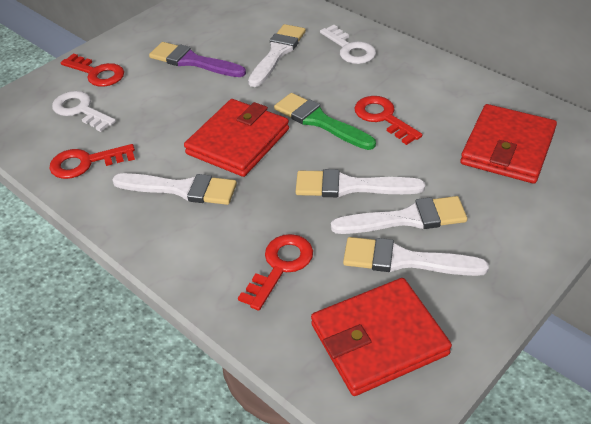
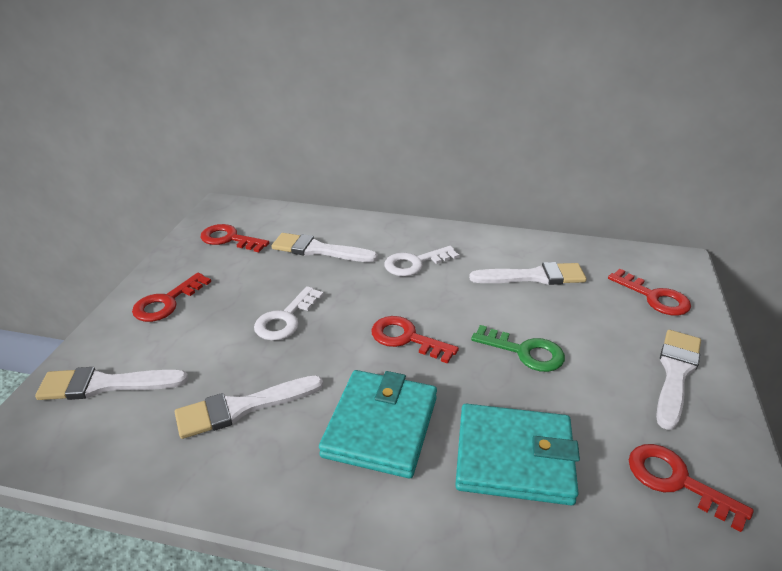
green brush: [274,93,376,150] = 1 -> none = 0
green key: none = 0 -> [471,325,565,372] = 1
purple brush: [149,42,246,77] = 1 -> none = 0
red key: [49,144,135,179] [61,53,124,87] [238,234,313,310] [354,96,422,145] = 4 -> [132,273,211,322] [200,224,269,252] [371,316,459,364] [608,269,691,316] [629,444,754,532] = 5
red wallet: [184,99,289,177] [311,278,452,396] [460,104,557,184] = 3 -> none = 0
turquoise wallet: none = 0 -> [319,370,437,478] [455,404,580,506] = 2

